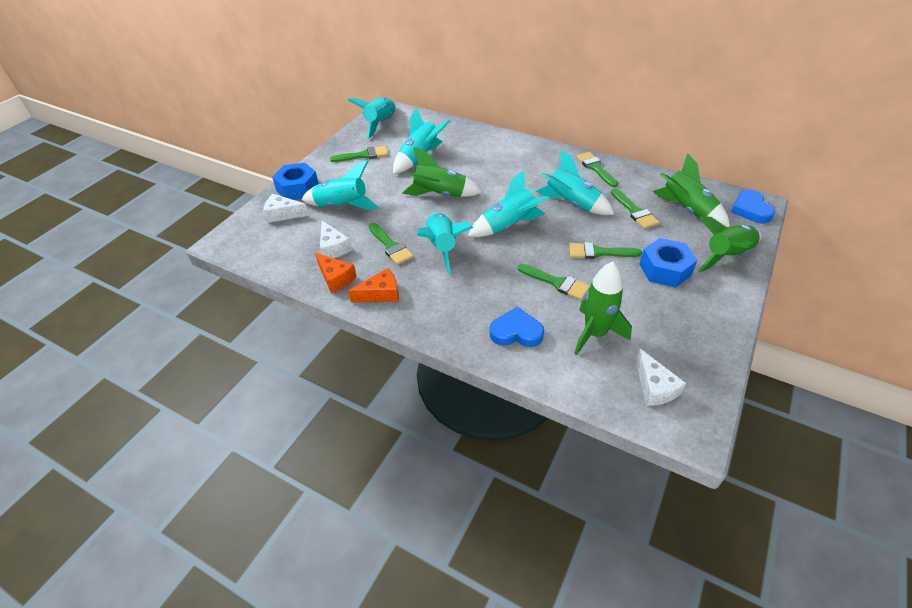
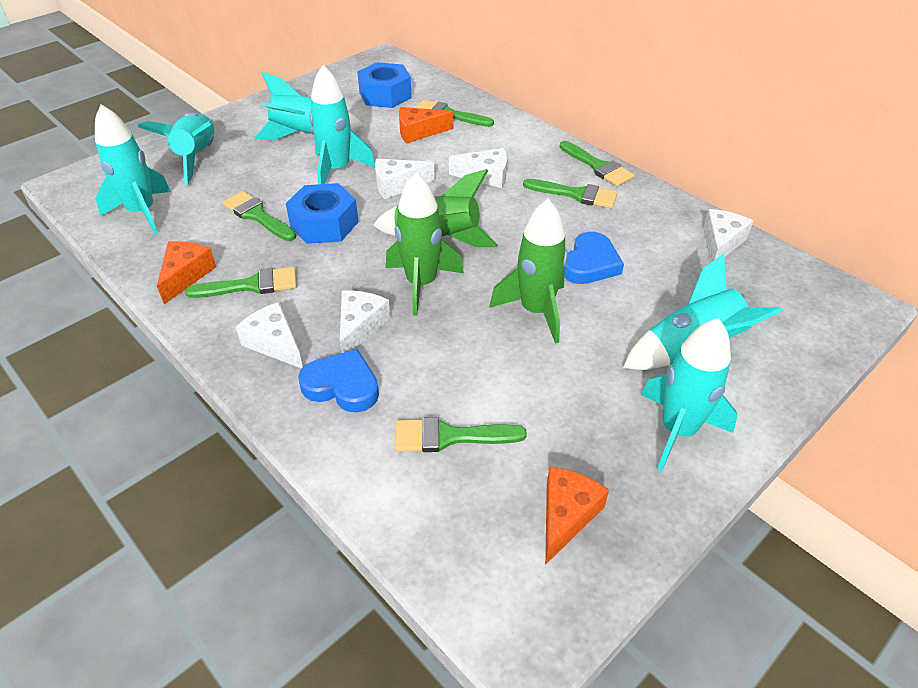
green rocket: [402,147,482,197] [574,262,632,355] [652,153,730,227] [698,216,761,272] = 4 -> [373,169,498,247] [386,172,464,316] [489,199,568,344] = 3
orange cheese: [315,253,357,293] [348,268,399,303] = 2 -> [157,241,216,304] [399,107,453,143] [545,467,609,565] = 3
white cheese: [263,194,309,223] [320,221,352,258] [635,348,686,406] = 3 -> [236,302,303,368] [340,291,391,353] [375,159,435,199] [449,148,507,188] [703,209,753,262] = 5

